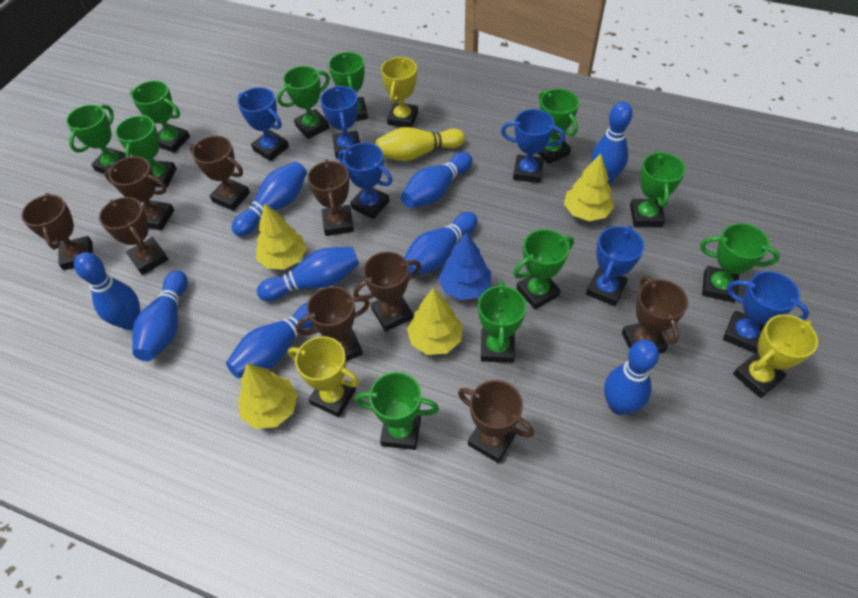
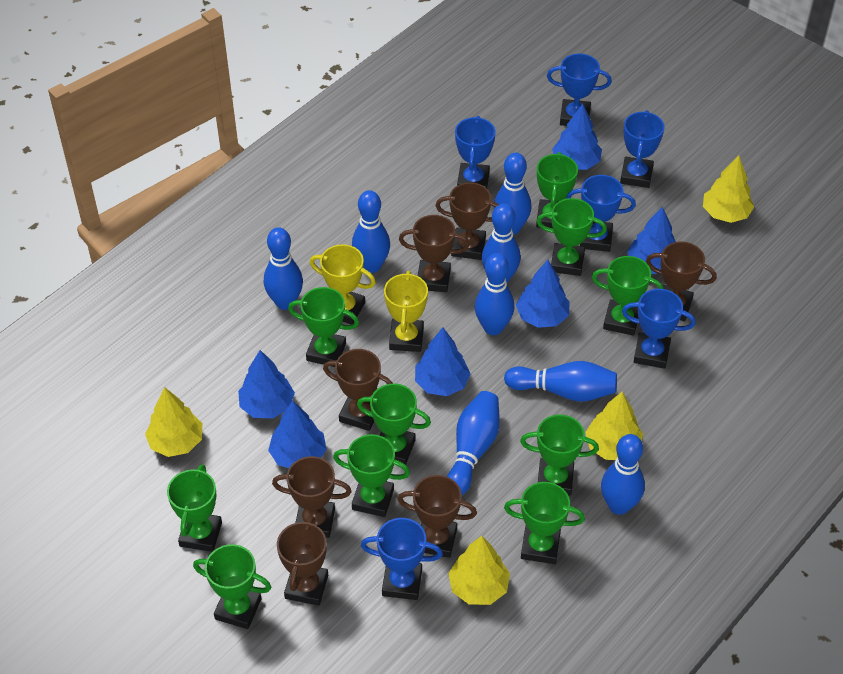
blue bowling pin: [74,252,140,330] [132,270,188,361] [226,302,313,378] [232,161,307,237] [257,247,359,301] [401,152,472,208] [404,212,478,275] [592,102,633,184] [604,340,659,415] = 9 -> [264,227,303,310] [352,190,390,273] [447,391,500,495] [475,253,514,335] [482,203,521,283] [494,153,531,235] [504,361,617,402] [601,434,645,515] = 8
blue tree: [438,232,491,300] = 1 -> [238,350,295,418] [268,400,327,468] [415,327,470,396] [516,260,570,328] [552,104,602,170] [627,207,676,274] = 6
brown trophy: [21,193,93,270] [99,197,169,275] [104,156,174,230] [190,136,250,211] [296,286,370,361] [307,160,354,236] [353,252,421,332] [458,380,534,463] [622,276,688,354] = 9 -> [272,456,352,538] [277,516,328,606] [323,349,393,431] [397,475,477,558] [399,215,469,292] [435,183,499,260] [646,242,717,321] = 7
green trophy: [66,105,126,174] [115,114,177,187] [130,80,190,153] [277,66,330,139] [328,52,368,121] [355,372,439,450] [478,281,526,363] [514,229,574,310] [538,89,579,164] [630,151,685,227] [700,223,780,302] = 11 -> [167,464,222,552] [193,544,272,629] [288,287,359,367] [333,434,410,517] [357,384,431,465] [504,482,585,564] [520,415,599,496] [536,152,578,228] [537,198,607,276] [592,256,663,336] = 10
yellow bowling pin: [376,127,465,161] = 1 -> none = 0
yellow trophy: [288,336,360,417] [381,57,418,128] [733,314,818,398] = 3 -> [310,244,376,325] [384,271,428,352] = 2

